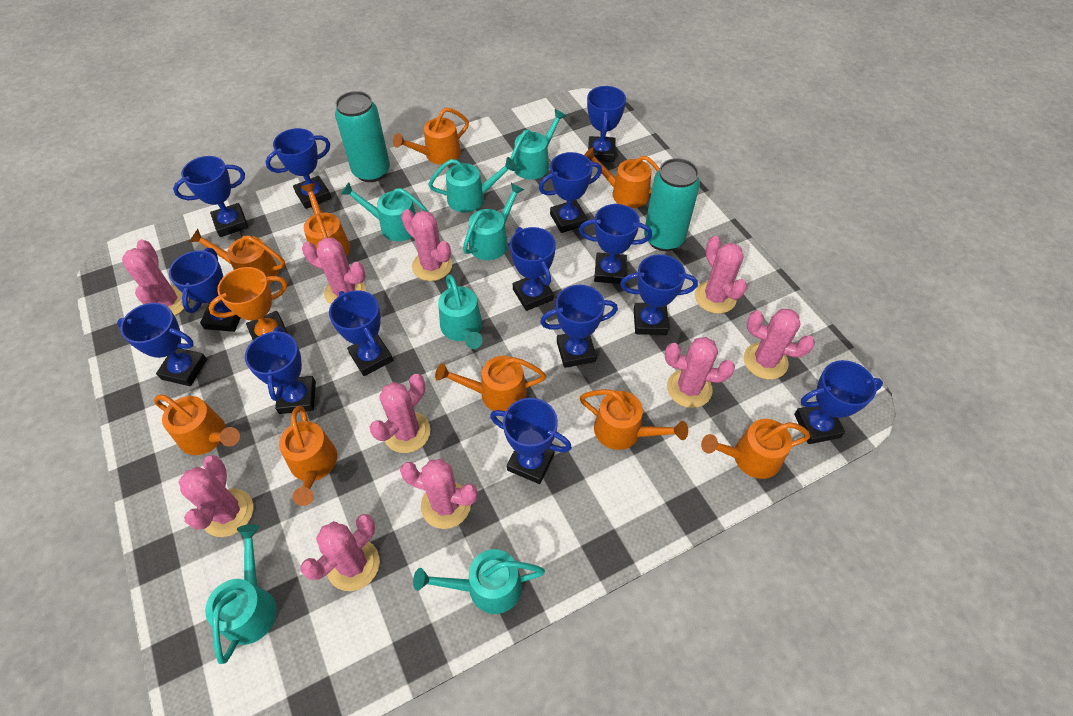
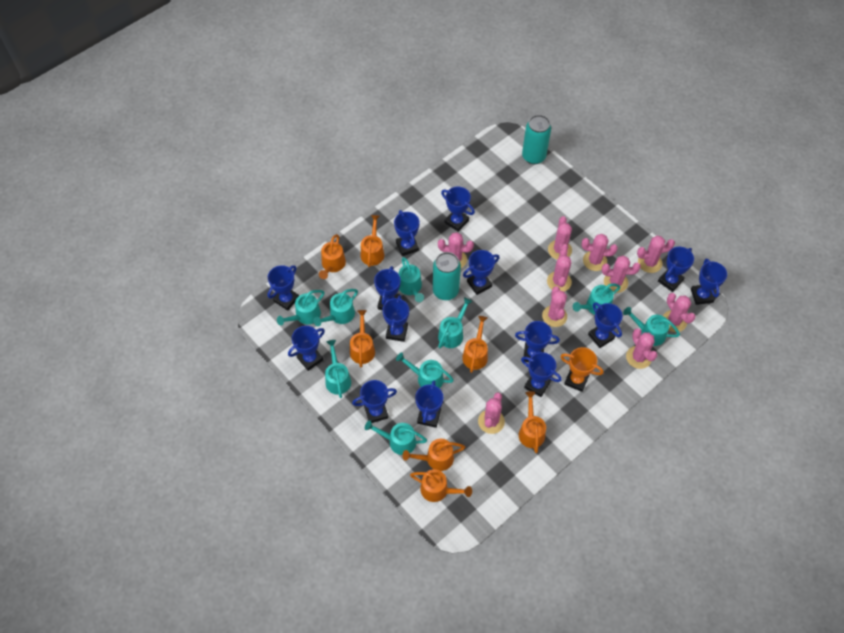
orange watering can: [154,394,240,455] [189,229,285,284] [279,405,337,506] [301,183,350,256] [393,107,469,165] [435,356,546,411] [580,389,688,450] [584,148,660,208] [701,419,810,479] = 9 -> [319,234,346,279] [350,310,375,367] [361,215,384,267] [403,439,465,471] [410,469,472,502] [462,316,488,373] [519,391,546,453] = 7
turquoise watering can: [205,524,277,664] [341,183,428,241] [413,549,545,614] [428,157,517,212] [438,274,483,349] [463,183,524,260] [509,109,566,180] = 7 -> [277,290,325,325] [314,289,358,326] [325,340,351,398] [365,421,427,455] [396,353,454,389] [398,257,424,302] [438,297,473,348] [573,283,620,315] [623,307,680,346] = 9

